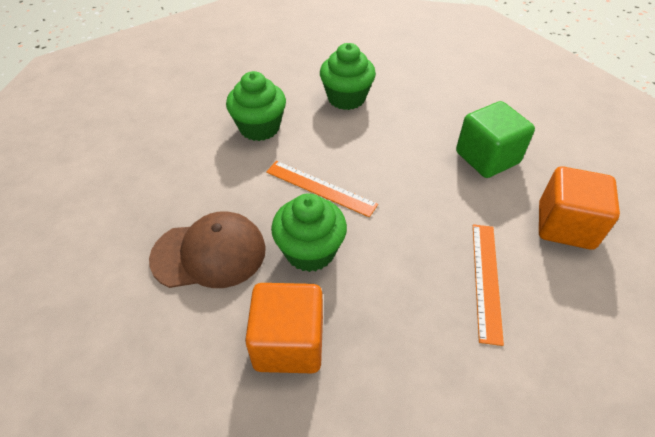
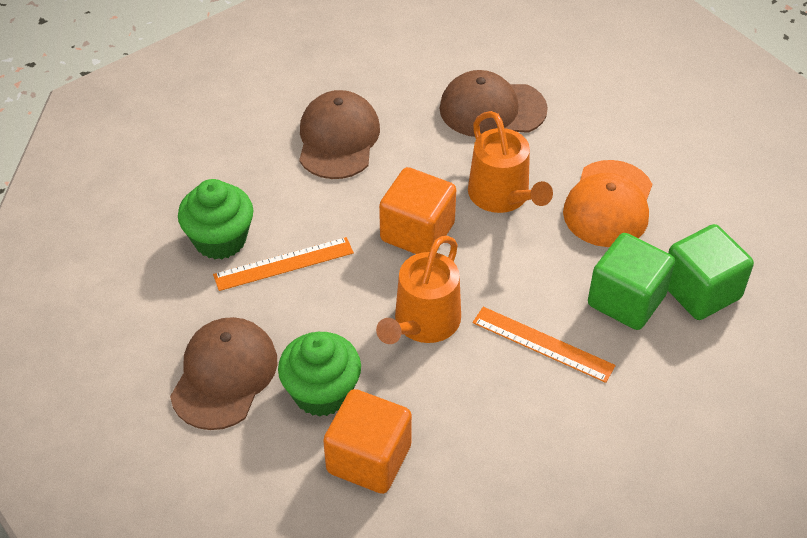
brown cap: [149,212,266,288] = 1 -> [170,317,277,430] [299,90,380,179] [439,70,548,137] = 3
green cube: [456,101,535,178] = 1 -> [588,233,675,330] [668,224,754,320] = 2
green cupcake: [226,71,286,141] [271,193,347,272] [320,43,376,110] = 3 -> [178,179,253,259] [278,332,361,417] = 2
orange cap: none = 0 -> [563,160,652,247] = 1
orange watering can: none = 0 -> [376,236,461,344] [468,111,553,213] = 2

